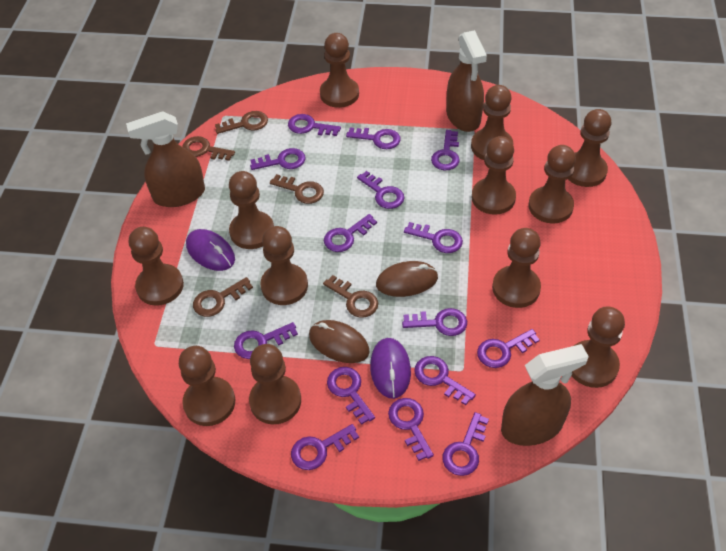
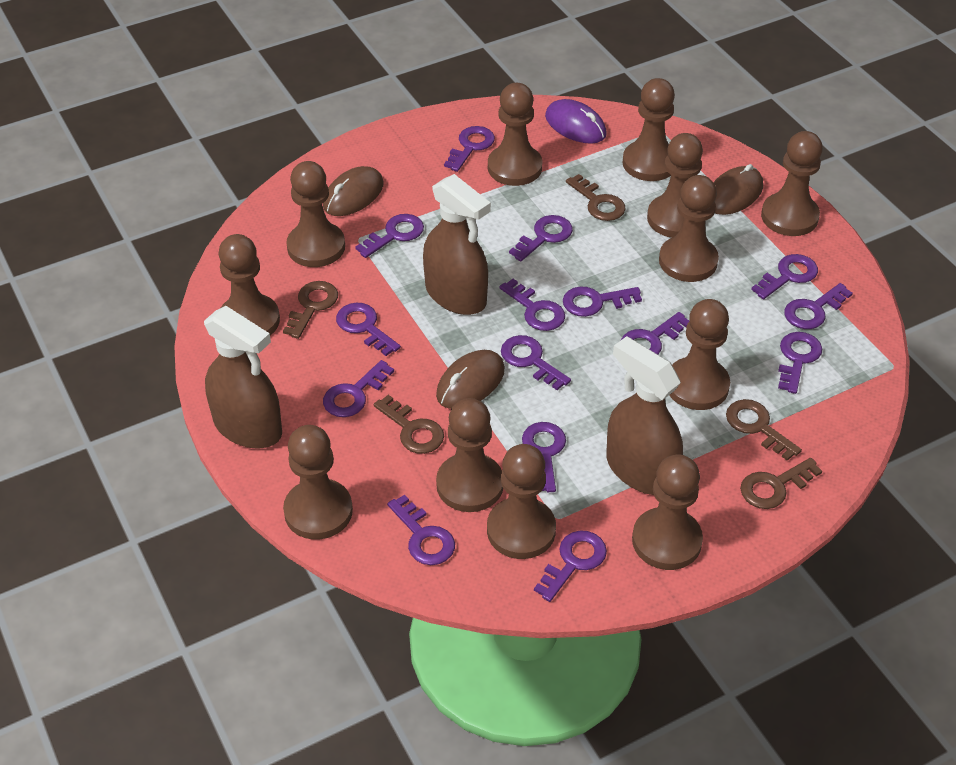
brown mouse: [309,320,370,363] [376,261,438,297] = 2 -> [323,166,384,216] [436,350,505,409] [713,164,763,215] = 3
purple mouse: [186,229,235,271] [370,338,411,399] = 2 -> [545,99,607,144] = 1

